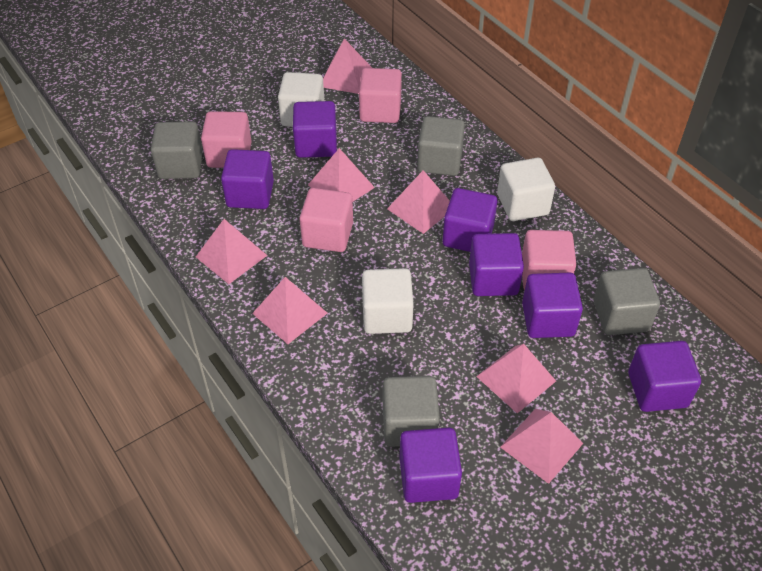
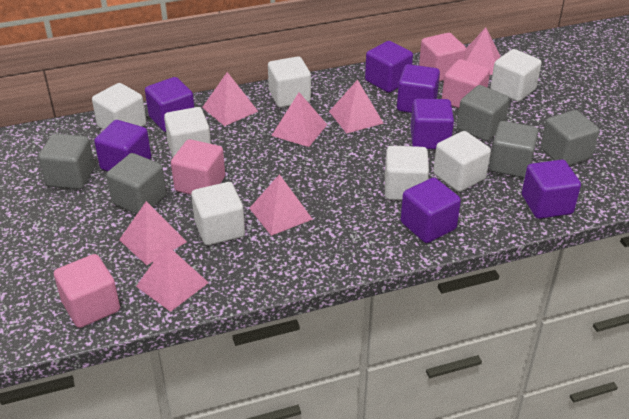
grey cube: [151,122,203,179] [383,376,440,447] [417,116,465,176] [594,268,660,335] = 4 -> [38,134,95,189] [106,153,166,214] [457,85,510,141] [489,121,538,178] [541,110,599,166] = 5
white cube: [278,72,324,127] [362,268,414,334] [497,158,555,221] = 3 -> [92,83,146,130] [164,107,211,157] [191,182,245,245] [268,56,311,107] [385,146,429,200] [433,131,491,192] [491,49,541,102] = 7

